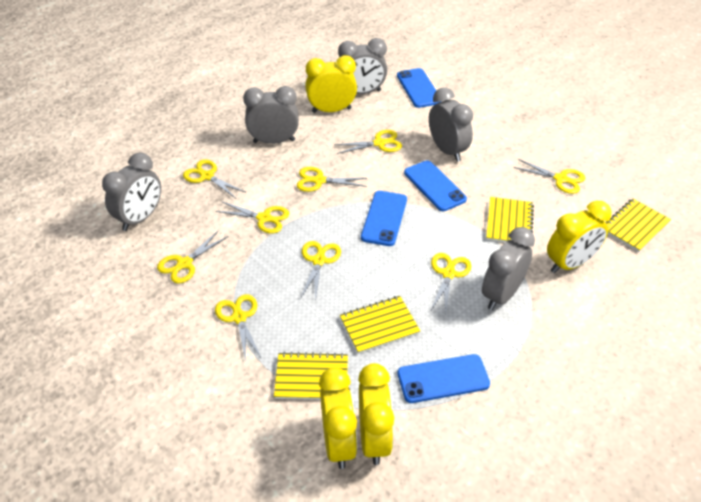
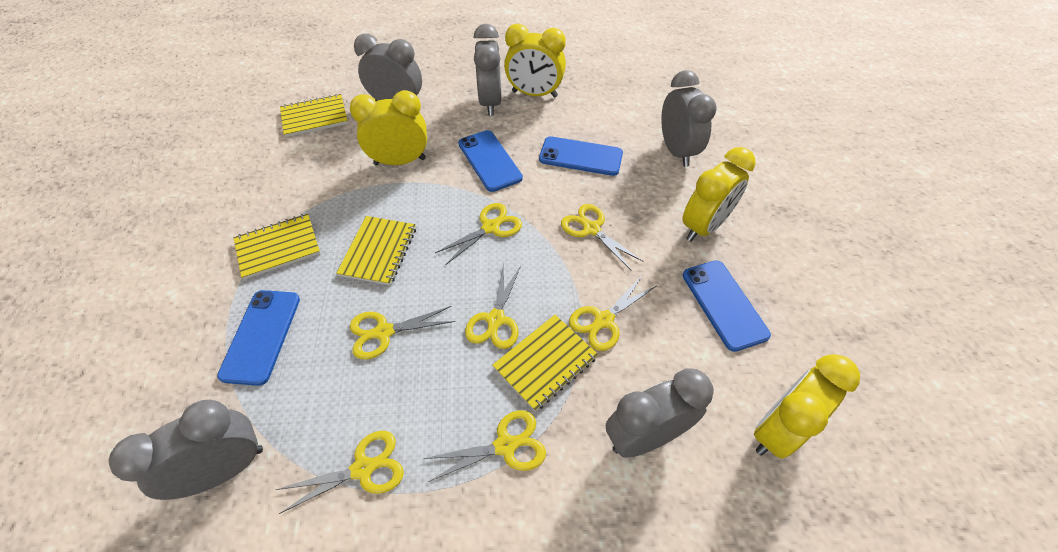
yellow scissors: [157,231,228,284] [183,159,245,198] [215,294,262,362] [216,201,289,234] [297,167,367,192] [300,241,341,302] [334,130,402,154] [430,253,471,314] [514,159,585,194] = 9 -> [276,431,404,514] [350,306,455,360] [423,410,546,482] [435,203,522,264] [465,263,521,349] [561,204,644,270] [569,276,656,351] = 7

